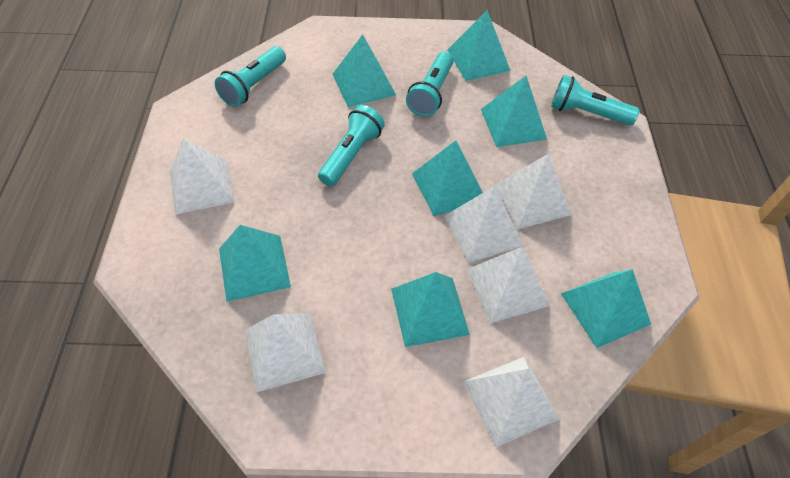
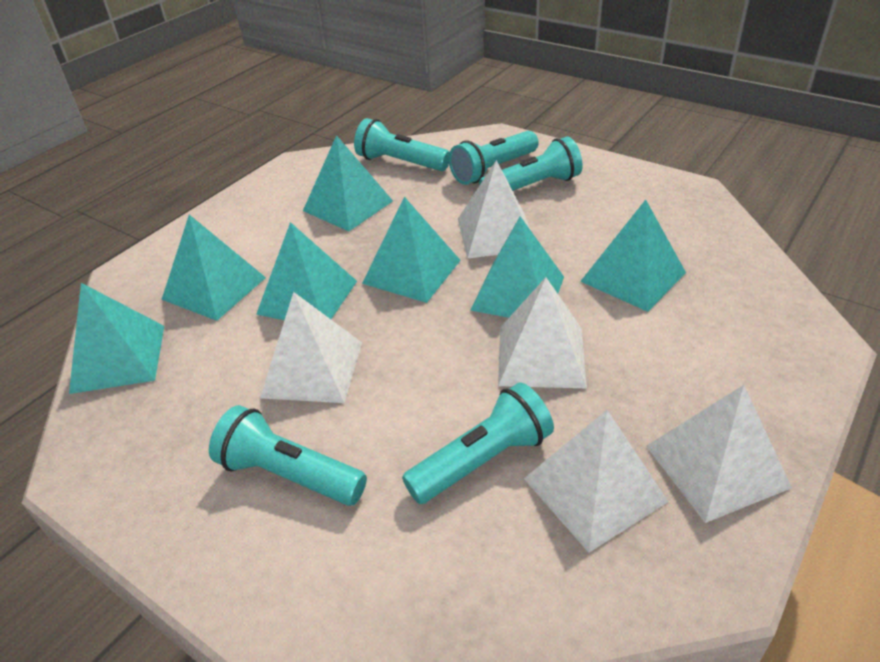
turquoise flashlight: [215,46,286,107] [318,105,385,186] [406,52,454,117] [551,75,639,126] = 4 -> [209,405,367,506] [354,118,450,171] [402,382,554,504] [449,131,539,185] [479,136,583,191] = 5
white pyramid: [170,139,235,215] [245,313,326,392] [444,186,523,263] [464,357,559,447] [466,246,550,323] [495,154,571,229] = 6 -> [260,292,362,403] [458,160,530,258] [498,277,587,388] [524,410,669,553] [646,385,792,523] = 5

